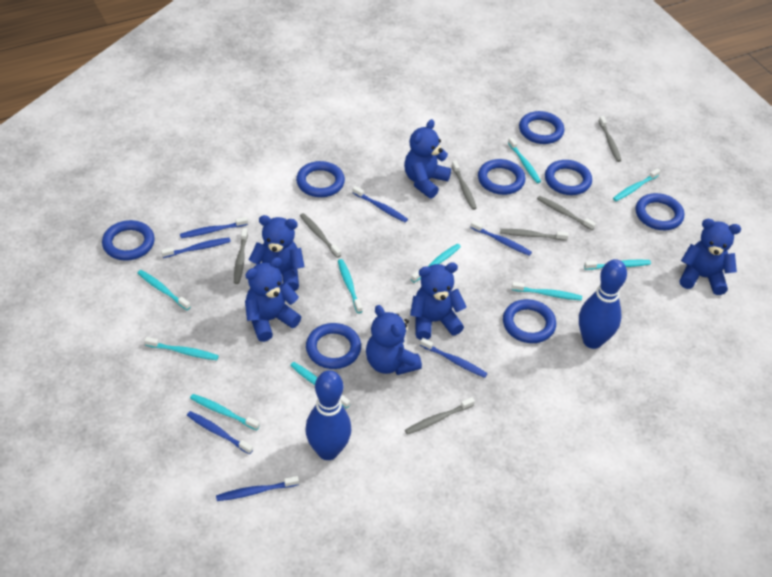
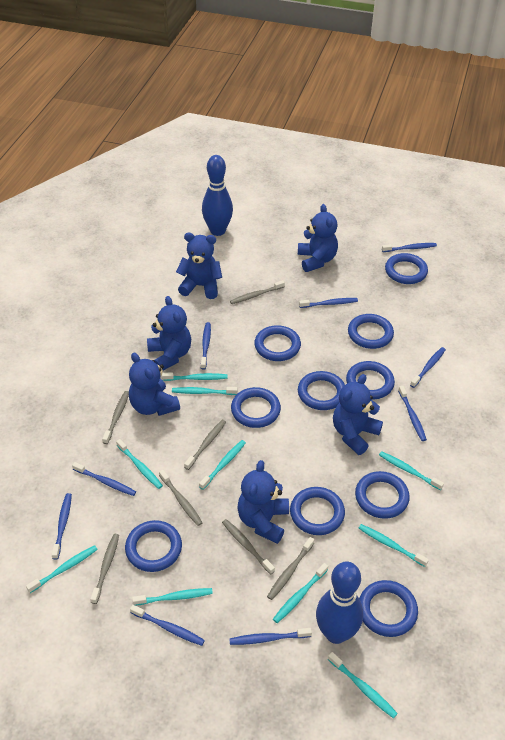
blue ring: [102,220,155,260] [296,161,345,197] [306,323,361,369] [478,159,525,195] [503,299,556,343] [519,111,564,144] [545,160,592,195] [636,193,684,230] = 8 -> [125,520,182,572] [231,387,281,428] [254,325,301,361] [290,487,345,535] [298,371,345,410] [346,361,395,399] [348,314,394,349] [355,471,410,519] [359,580,418,637] [385,253,428,284] = 10
blue toothbrush: [161,238,231,258] [180,217,248,238] [187,411,253,455] [216,476,299,501] [352,186,408,222] [420,338,488,378] [470,220,532,256] = 7 -> [52,493,72,560] [72,462,136,496] [130,605,205,646] [201,322,211,370] [229,628,312,645] [299,298,358,308] [382,243,437,252] [398,386,427,441] [410,347,446,388] = 9

